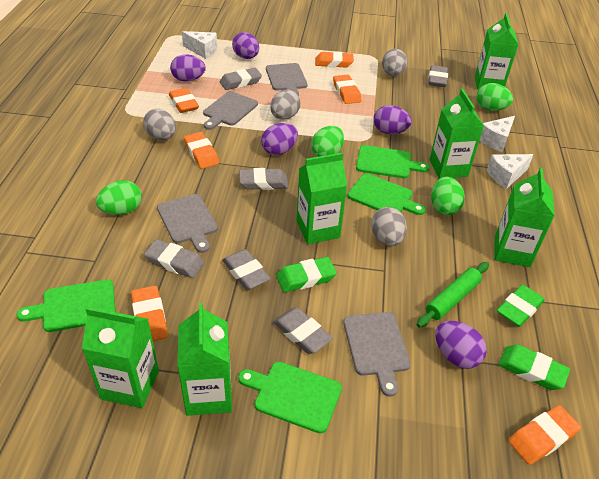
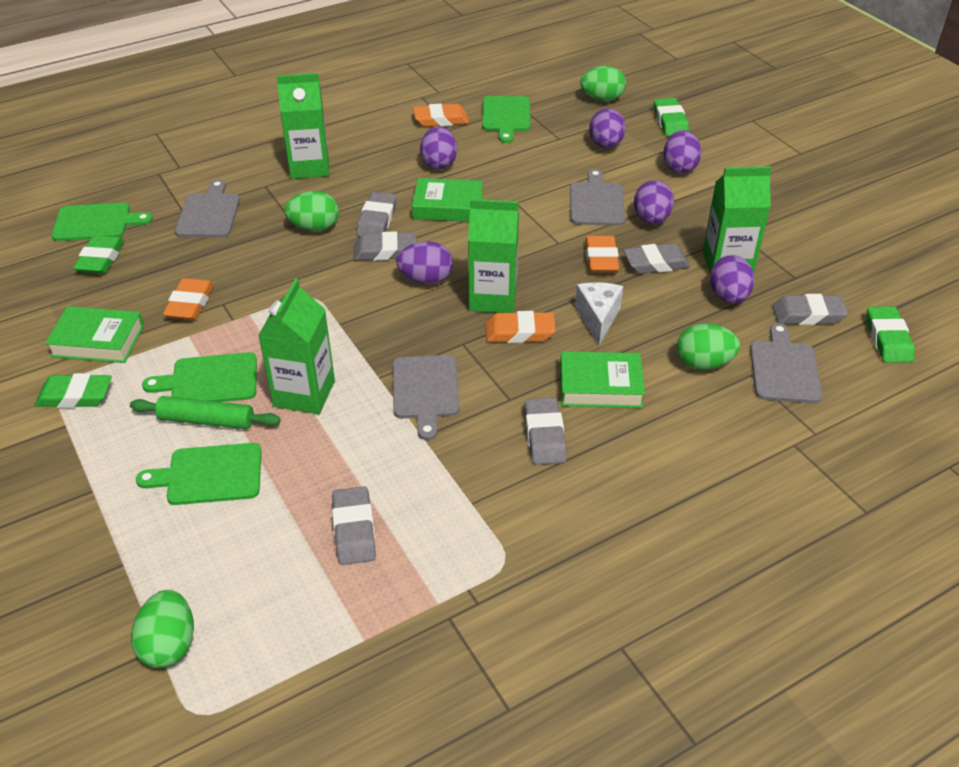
green book: none = 0 -> [45,306,144,363] [412,178,483,222] [560,351,645,408] = 3
green carton: [82,307,159,408] [177,303,232,416] [297,153,347,244] [430,89,484,179] [475,13,518,90] [494,168,555,267] = 6 -> [258,278,335,414] [277,73,330,179] [468,199,519,313] [703,166,771,273] = 4
green eraser: [276,257,337,292] [497,285,545,327] [498,344,570,390] = 3 -> [35,373,112,408] [73,235,124,274] [654,98,689,136] [867,306,914,363] = 4
grey egg: [143,109,176,140] [270,89,301,120] [371,207,407,246] [382,49,407,76] = 4 -> none = 0
orange eraser: [131,285,168,341] [169,88,199,113] [184,132,219,169] [315,51,354,68] [333,75,361,104] [509,405,581,465] = 6 -> [163,278,214,320] [413,104,469,127] [486,311,556,343] [585,236,619,273] = 4
purple egg: [170,54,206,82] [232,32,259,59] [261,123,298,155] [373,105,412,134] [435,321,487,369] = 5 -> [396,241,453,284] [420,126,457,170] [589,108,626,148] [634,180,674,224] [663,130,701,174] [710,255,755,304] = 6
white cheese: [182,31,217,59] [479,116,515,152] [487,154,534,189] = 3 -> [575,282,623,345] = 1

